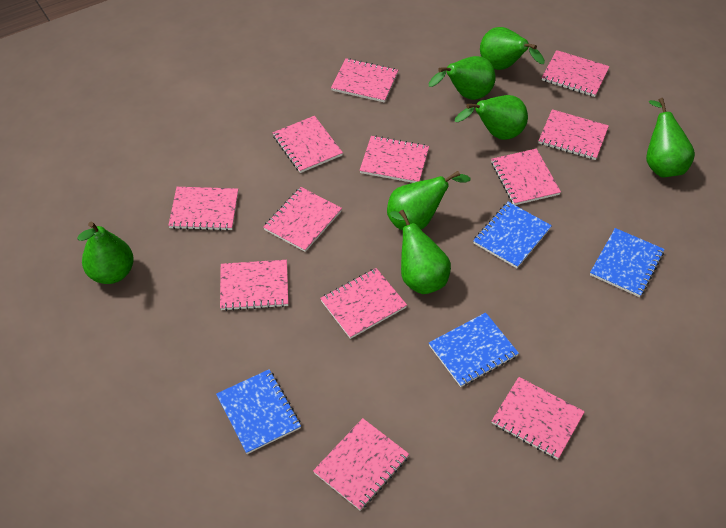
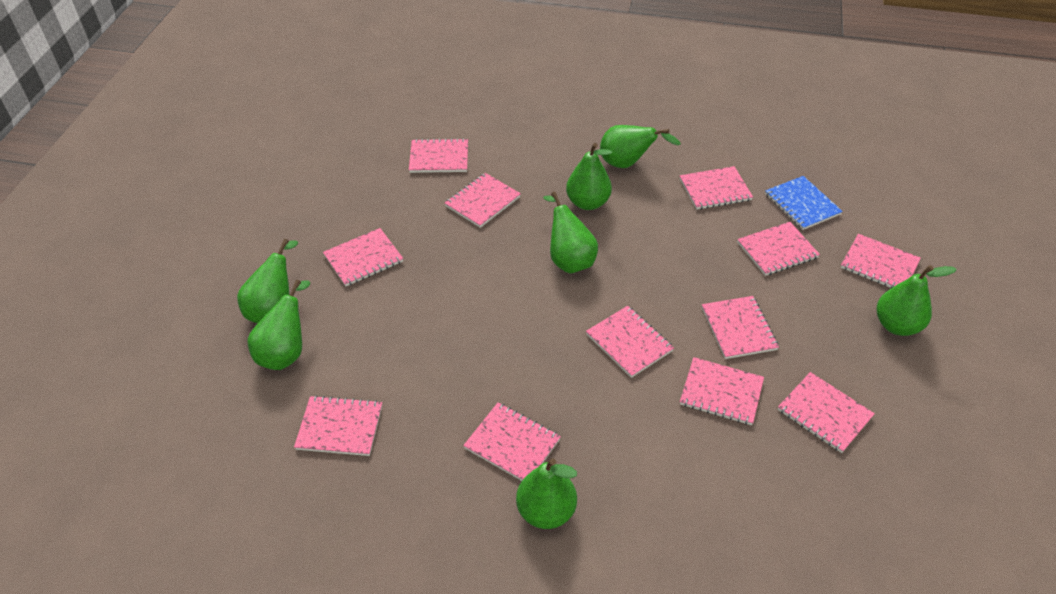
blue notebook: [216,369,301,454] [429,312,519,387] [473,202,552,268] [590,228,665,297] = 4 -> [765,176,843,230] = 1

